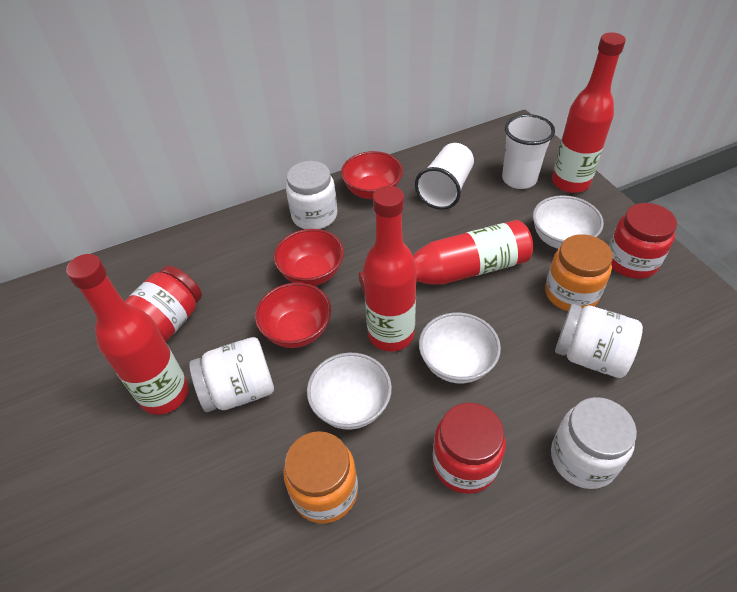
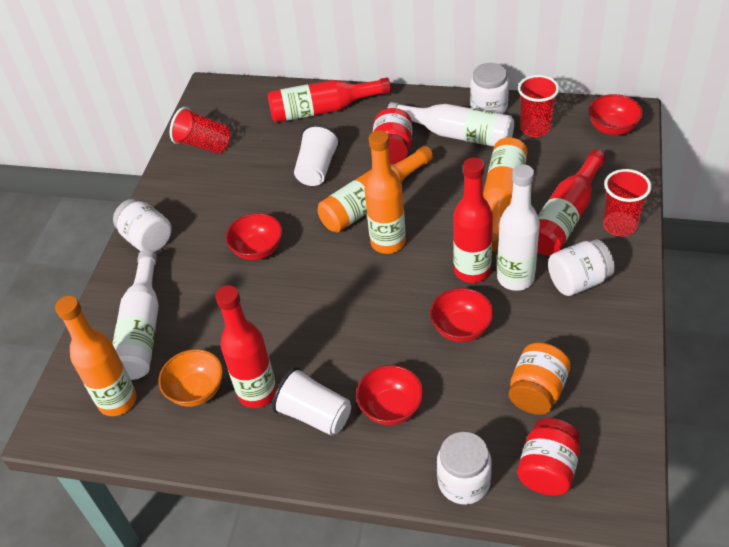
orange bottle: none = 0 -> [55,296,137,416] [318,146,433,232] [364,130,406,254] [483,137,528,252] = 4
orange bowl: none = 0 -> [159,349,223,407] = 1
orange jar: [283,431,358,524] [545,234,613,311] = 2 -> [509,343,571,415] = 1
red bowl: [255,283,331,348] [274,229,344,286] [341,151,403,199] = 3 -> [225,213,282,260] [356,365,423,425] [430,288,494,342] [588,94,643,135] = 4
red cup: none = 0 -> [170,107,231,154] [518,75,559,137] [603,169,652,236] = 3
red jar: [125,266,202,342] [433,403,506,494] [609,203,677,279] = 3 -> [373,108,412,164] [517,418,580,496] = 2
white bottle: none = 0 -> [112,249,159,380] [387,102,514,147] [497,164,540,291] = 3
white bowl: [307,353,392,430] [419,312,501,383] [533,195,604,249] = 3 -> none = 0

